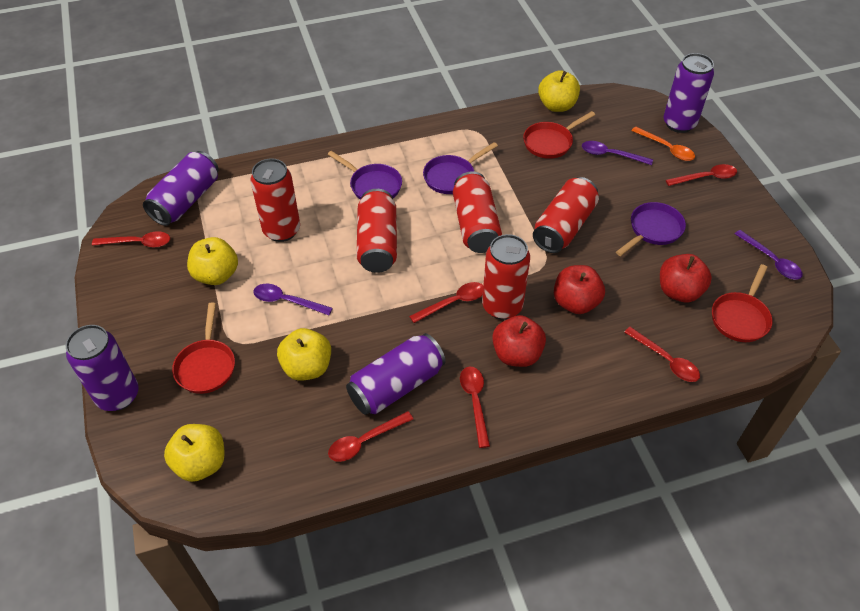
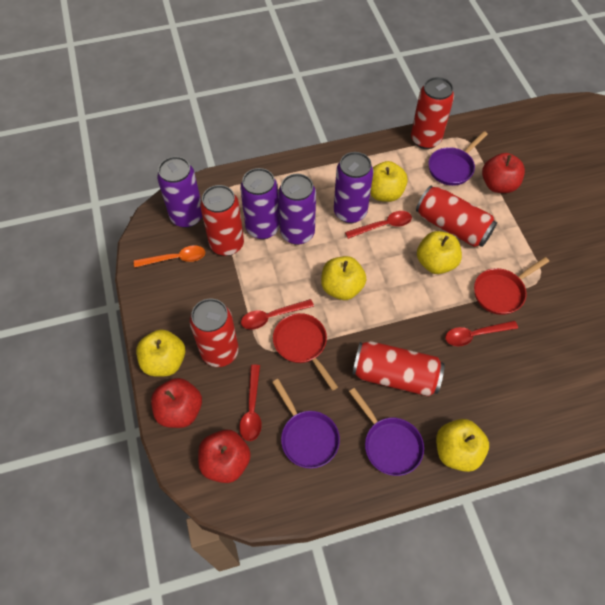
purple spoon: [253,284,333,315] [582,141,653,165] [735,230,803,280] = 3 -> none = 0
red pan: [172,302,235,394] [523,111,595,159] [712,264,773,342] = 3 -> [273,313,338,391] [474,257,549,315] = 2
red spoon: [92,231,170,248] [328,411,413,462] [409,282,483,323] [460,367,490,448] [624,327,700,382] [666,164,737,186] = 6 -> [239,365,262,441] [241,299,314,329] [345,211,412,239] [445,321,518,346] = 4
yellow apple: [164,424,225,482] [187,237,238,285] [277,328,331,381] [538,70,580,112] = 4 -> [136,329,185,377] [321,256,366,300] [370,161,408,202] [417,231,462,274] [436,419,489,472] = 5

